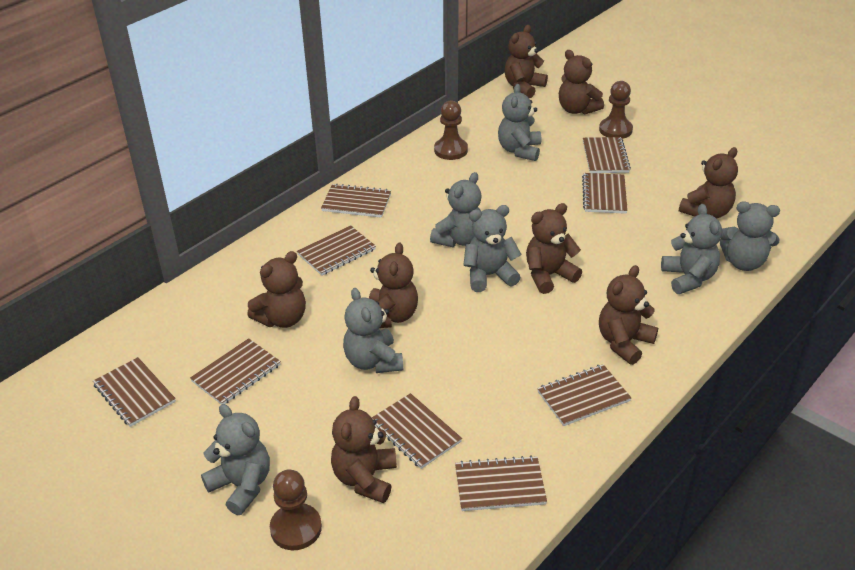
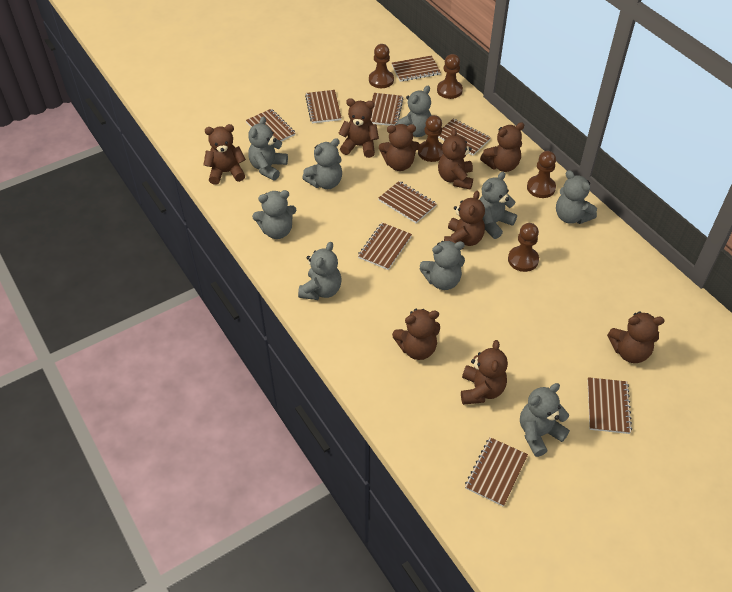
brown pawn: [270,469,322,550] [434,101,468,160] [599,81,633,139] = 3 -> [369,44,394,88] [418,115,443,162] [437,54,463,99] [508,223,539,272] [527,151,556,198] = 5
brown teddy bear: [247,251,306,328] [331,396,397,503] [369,243,418,328] [504,25,548,98] [526,203,582,294] [559,50,604,115] [599,265,658,365] [679,147,738,218] = 8 -> [204,124,246,185] [338,99,379,158] [379,124,420,171] [392,309,440,360] [438,128,473,190] [444,191,485,246] [461,340,508,405] [480,122,524,172] [607,311,665,363] = 9
grey teddy bear: [201,404,270,515] [343,288,403,373] [430,172,482,247] [463,205,522,292] [498,84,541,161] [661,204,722,294] [719,201,780,271] = 7 -> [248,116,288,181] [252,190,297,239] [298,242,341,300] [302,138,342,189] [395,86,432,137] [420,241,465,290] [479,172,517,239] [520,383,570,457] [556,170,597,224] = 9

